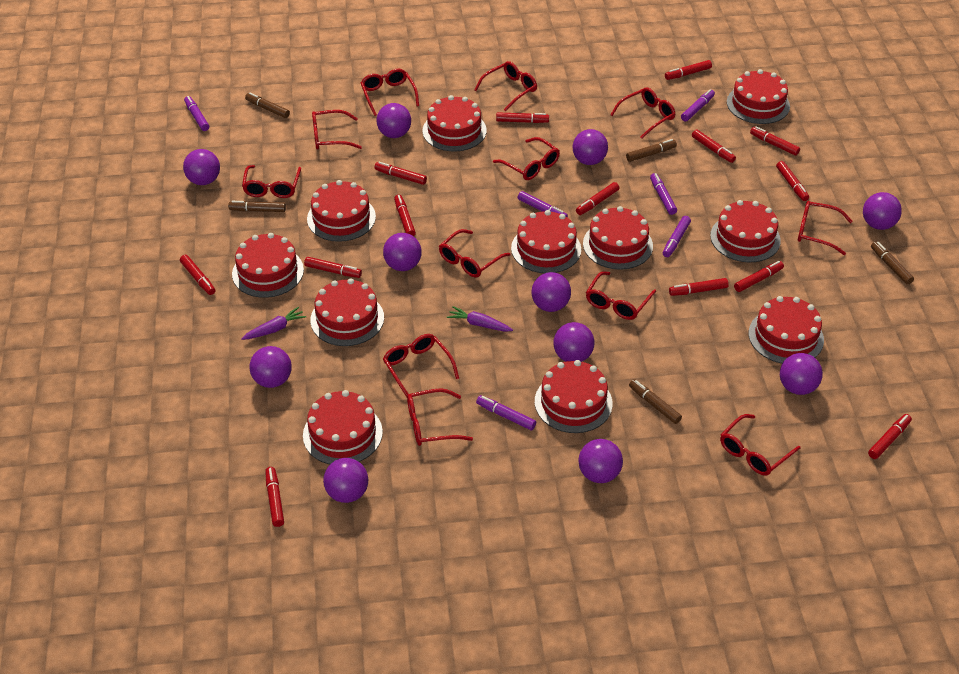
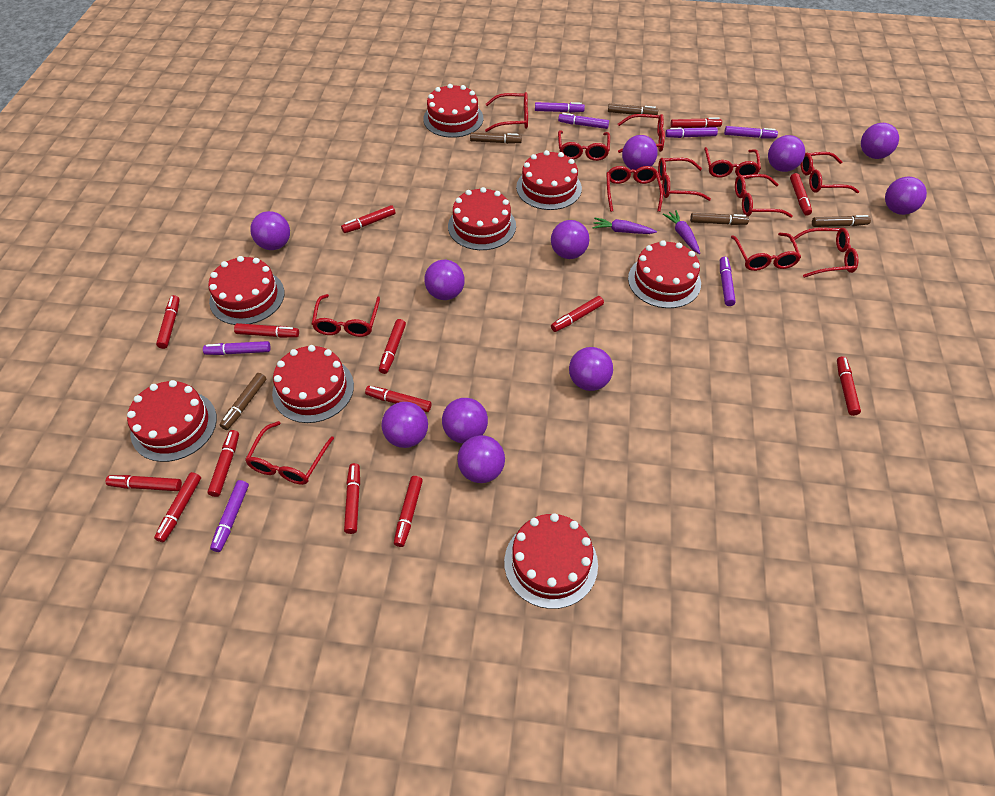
purple marker: [184,96,209,131] [476,395,536,430] [518,191,568,217] [650,173,677,215] [663,216,691,257] [681,89,715,122] = 6 -> [203,341,271,355] [210,480,249,552] [535,102,585,113] [558,113,609,129] [665,127,718,138] [720,257,736,306] [724,126,778,138] = 7
red cake: [232,233,304,298] [303,390,383,464] [307,180,376,242] [310,278,384,346] [422,95,487,151] [511,210,581,273] [535,360,613,433] [583,206,653,270] [710,200,781,262] [727,69,790,124] [749,296,824,364] = 11 -> [127,380,217,462] [208,256,285,325] [272,345,354,423] [423,84,483,138] [448,187,516,250] [504,513,598,609] [516,150,582,210] [628,240,701,308] = 8

